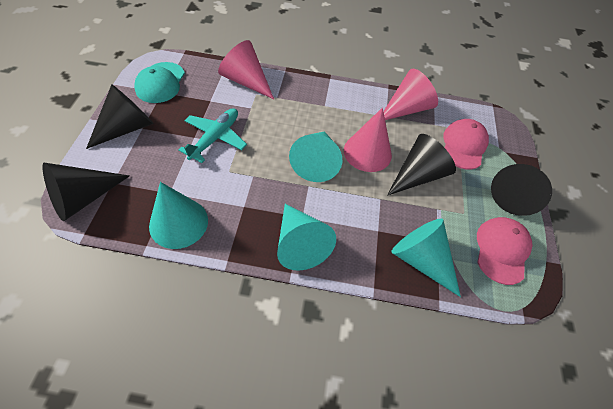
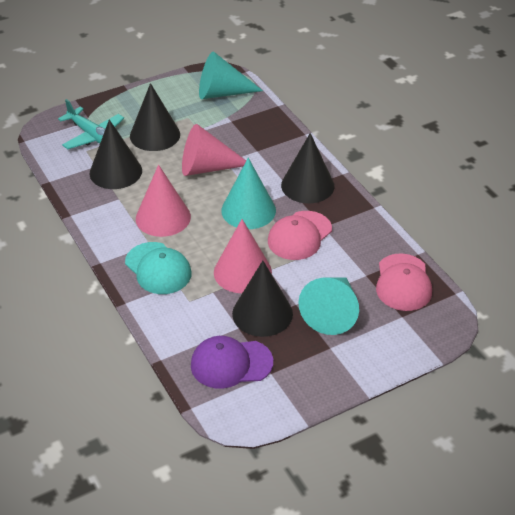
purple cap: none = 0 -> [191,336,273,389] = 1
turquoise cone: [149,182,208,249] [277,204,336,271] [289,131,342,182] [391,218,461,297] = 4 -> [199,51,263,99] [221,158,276,229] [298,278,359,335] = 3

